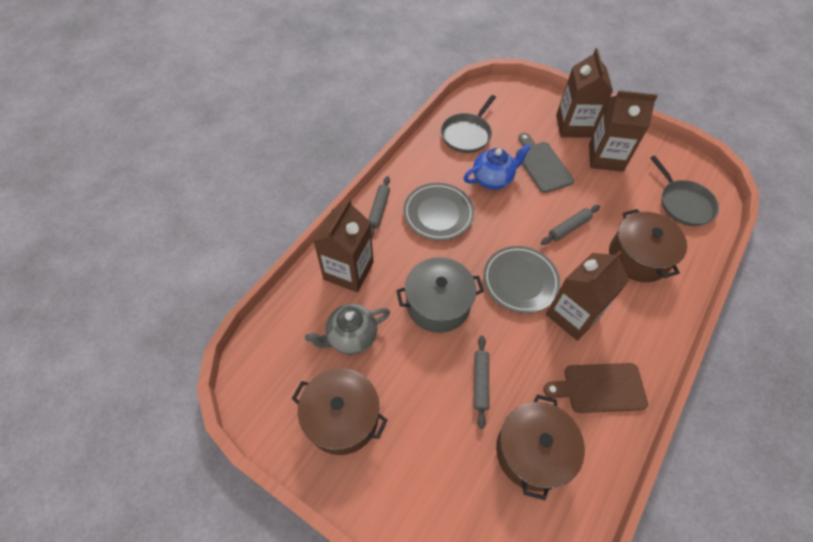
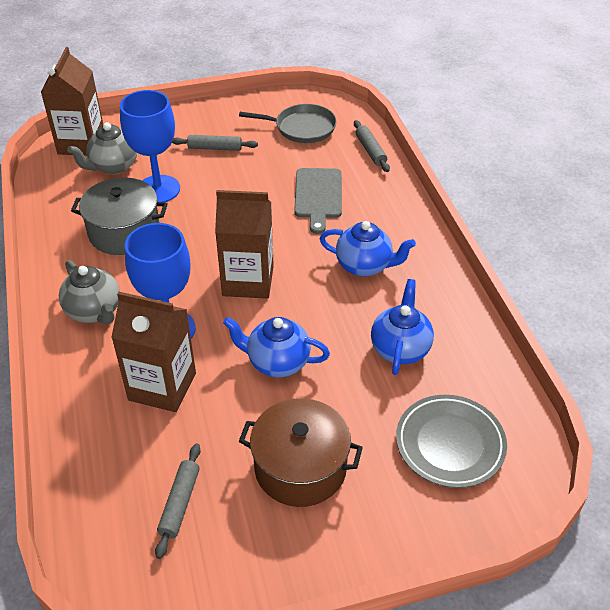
blue goblet: none = 0 -> [120,90,180,203] [125,223,196,339] = 2
blue teapot: [464,144,531,190] = 1 -> [223,317,330,377] [320,221,416,277] [371,279,434,375] = 3
brown carton: [313,199,374,292] [546,251,629,341] [556,48,613,138] [589,91,658,172] = 4 -> [41,47,103,156] [111,292,196,412] [215,190,274,299] = 3
brown cutting board: [544,363,648,413] = 1 -> none = 0
brown pot: [292,368,388,455] [496,394,585,500] [609,209,687,282] = 3 -> [239,398,363,507] = 1
grey pan: [441,95,496,153] [650,156,719,226] = 2 -> [239,104,337,143] = 1
grey plate: [403,183,474,240] [483,246,560,313] = 2 -> [396,395,507,488] = 1
grey teapot: [305,304,390,355] = 1 -> [59,260,120,325] [67,122,137,175] = 2

